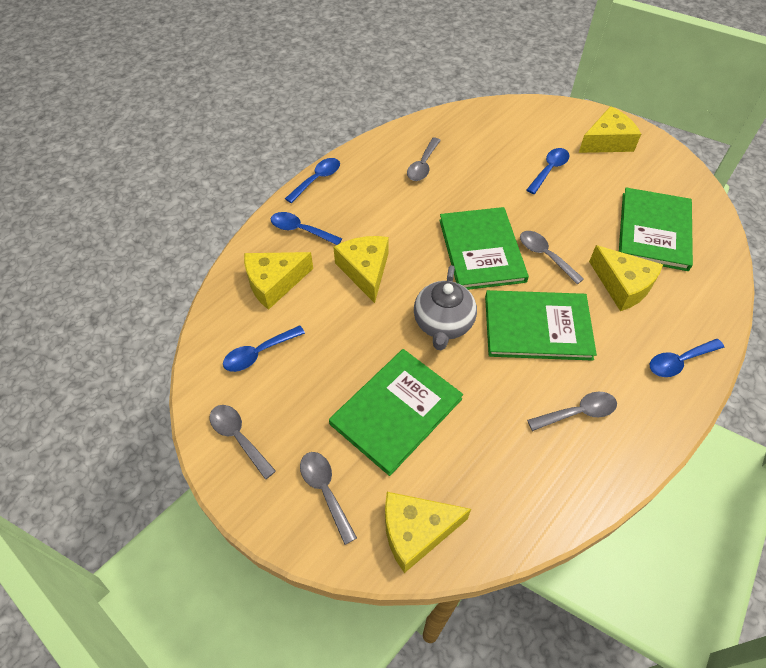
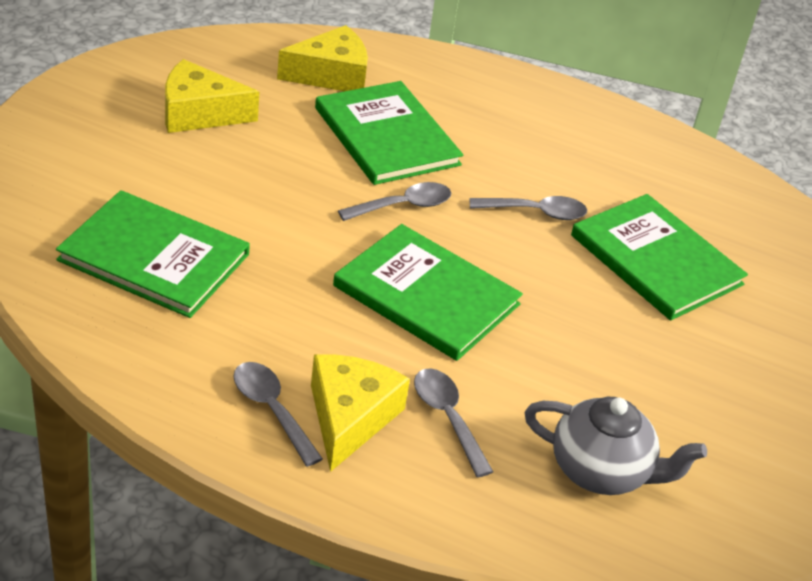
blue spoon: [223,325,305,372] [271,212,342,245] [285,158,340,203] [527,148,569,194] [650,339,724,377] = 5 -> none = 0
grey spoon: [209,405,276,480] [300,452,357,545] [407,138,441,181] [520,231,584,284] [527,392,617,431] = 5 -> [233,362,323,467] [338,182,451,221] [414,368,493,477] [470,196,587,220] = 4
yellow cheese: [244,252,313,310] [333,236,389,303] [385,492,471,573] [579,106,641,153] [589,245,663,311] = 5 -> [165,59,259,133] [277,25,368,91] [311,354,410,472] = 3

